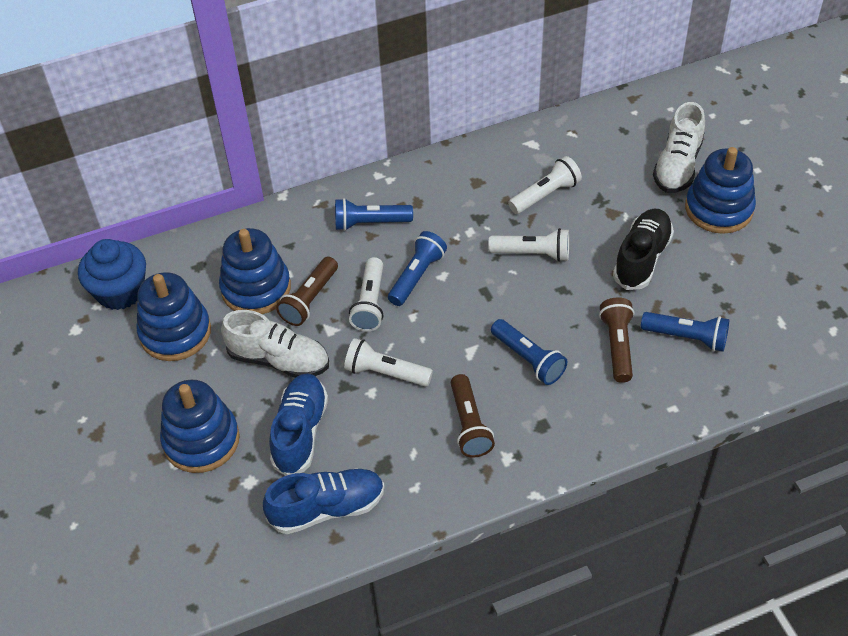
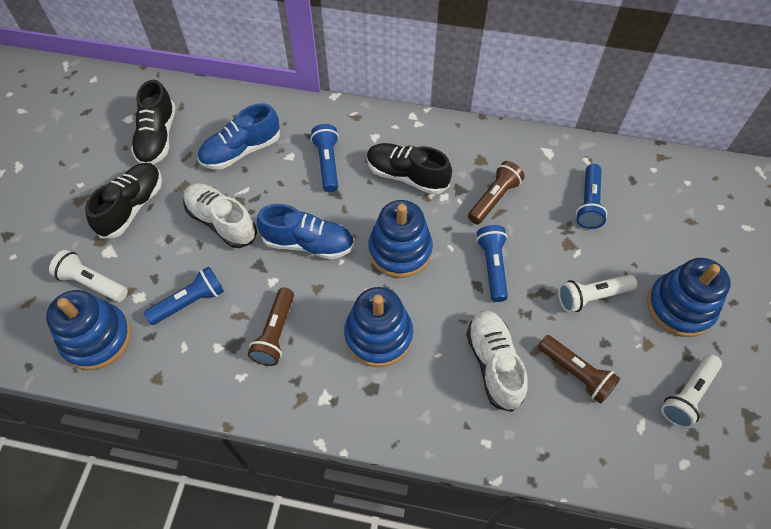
black shoe: [613,208,674,290] = 1 -> [85,163,162,239] [131,80,176,165] [367,143,452,194] = 3
blue cupcake: [78,239,146,310] = 1 -> none = 0
white flashlight: [344,338,433,387] [349,257,383,332] [488,228,569,262] [508,156,582,214] = 4 -> [49,250,128,302] [558,275,637,313] [661,354,722,429] = 3

